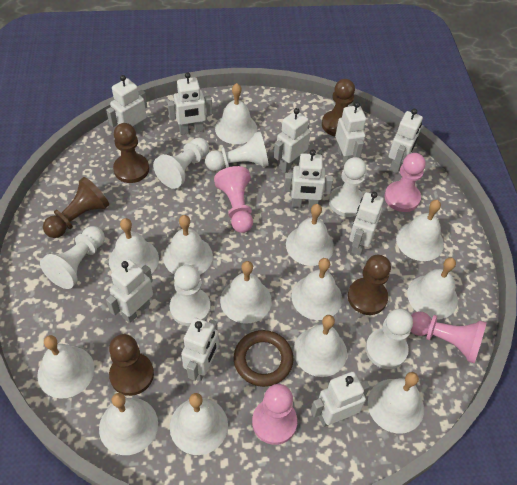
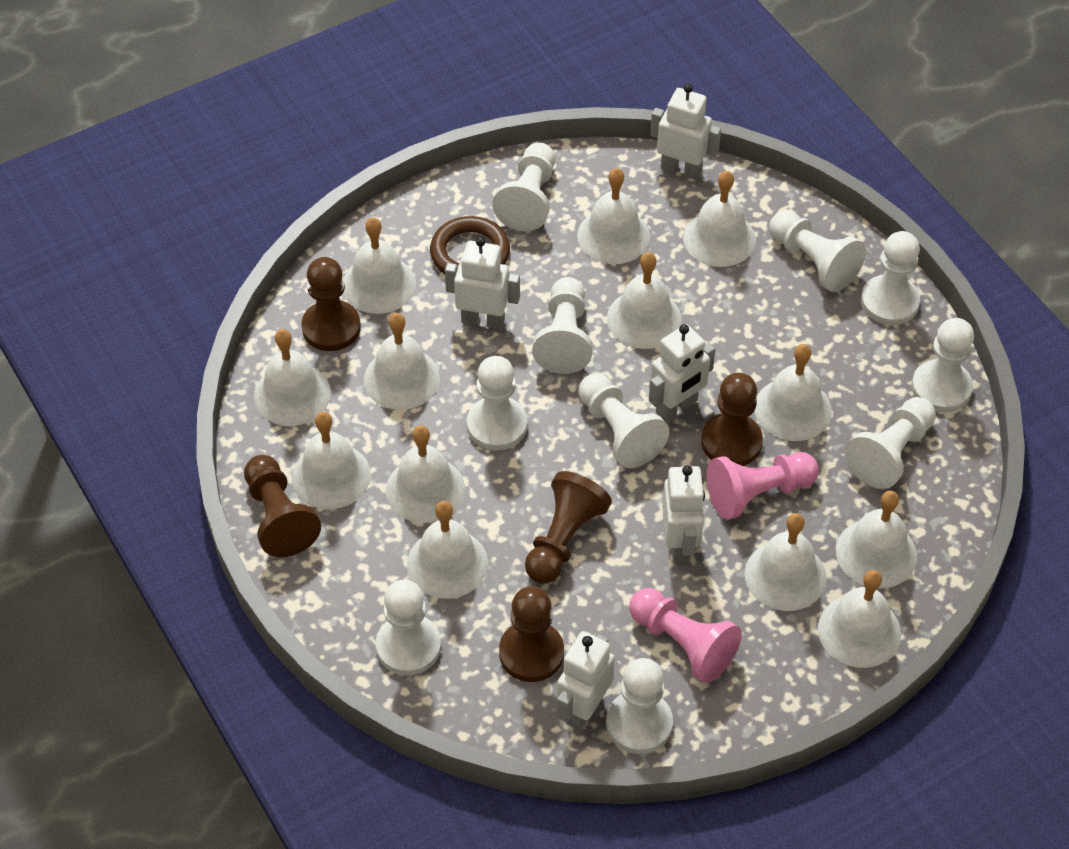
pink pawn: [214,166,253,233] [252,384,298,445] [384,153,426,212] [411,312,487,363] = 4 -> [629,588,742,683] [707,452,819,520] = 2
white pawn: [40,226,105,289] [153,138,209,189] [170,265,211,326] [205,132,269,171] [329,157,366,217] [366,309,413,369] = 6 -> [376,580,441,675] [467,356,527,451] [492,143,555,231] [532,277,592,374] [579,373,669,468] [606,658,673,754] [769,210,866,292] [845,397,936,489] [861,231,920,325] [912,318,974,412] = 10
white robot: [106,75,147,133] [106,259,153,323] [167,73,212,135] [181,318,219,381] [274,108,310,173] [284,150,333,208] [311,372,370,427] [335,102,366,164] [349,192,384,256] [388,109,423,173] = 10 -> [445,237,520,329] [557,631,615,731] [649,324,715,421] [650,84,721,180] [662,465,705,563] = 5

